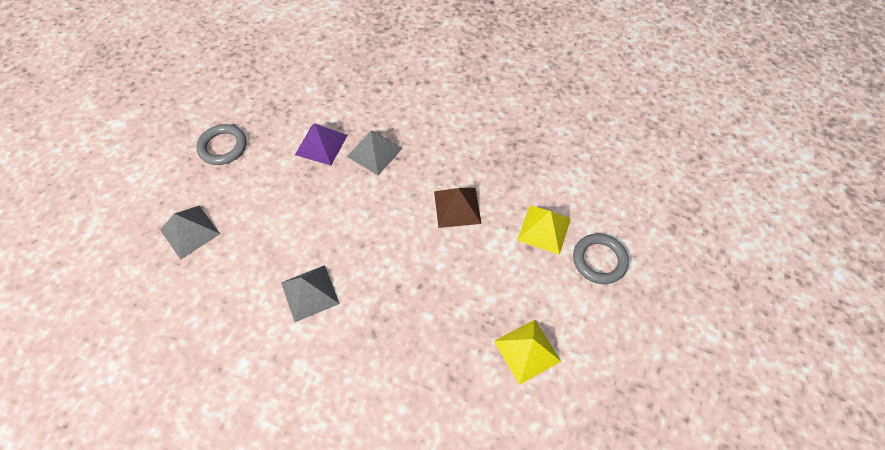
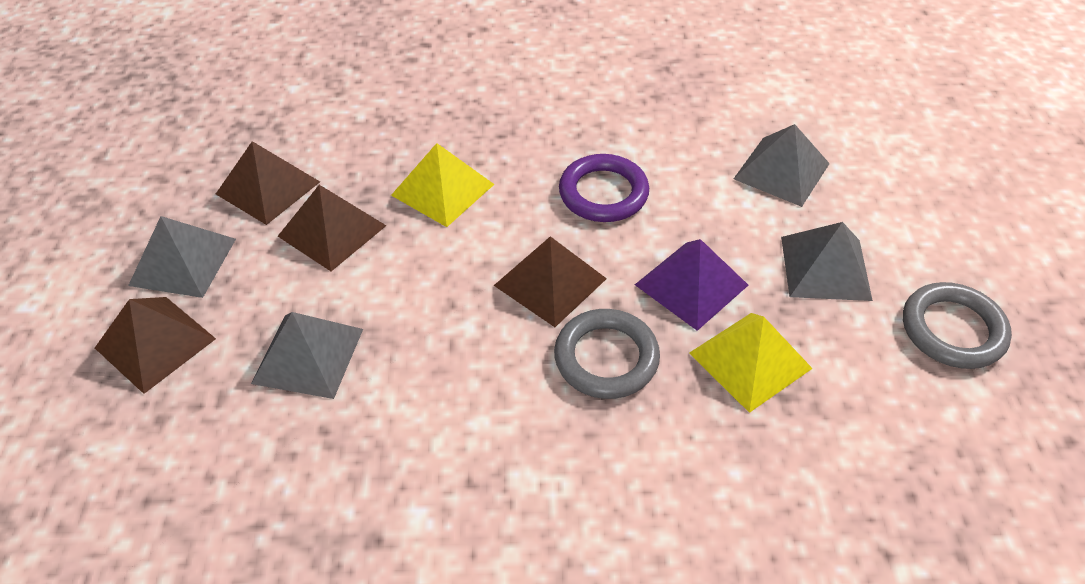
brown pyramid: [434,188,481,228] = 1 -> [95,297,216,394] [216,141,320,225] [278,185,386,271] [494,236,607,327] = 4
grey pyramid: [160,206,220,260] [281,265,340,322] [346,130,403,175] = 3 -> [128,216,236,298] [251,312,363,399] [734,124,830,207] [781,222,873,301] = 4
purple ring: none = 0 -> [559,154,649,222] = 1

